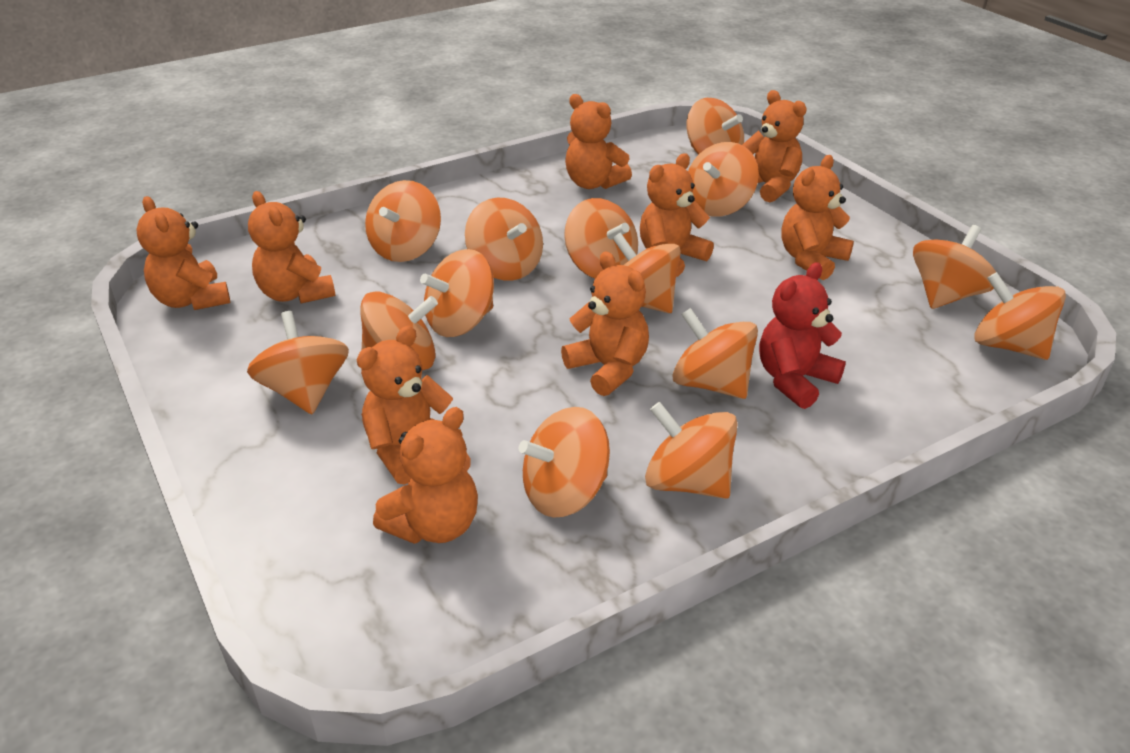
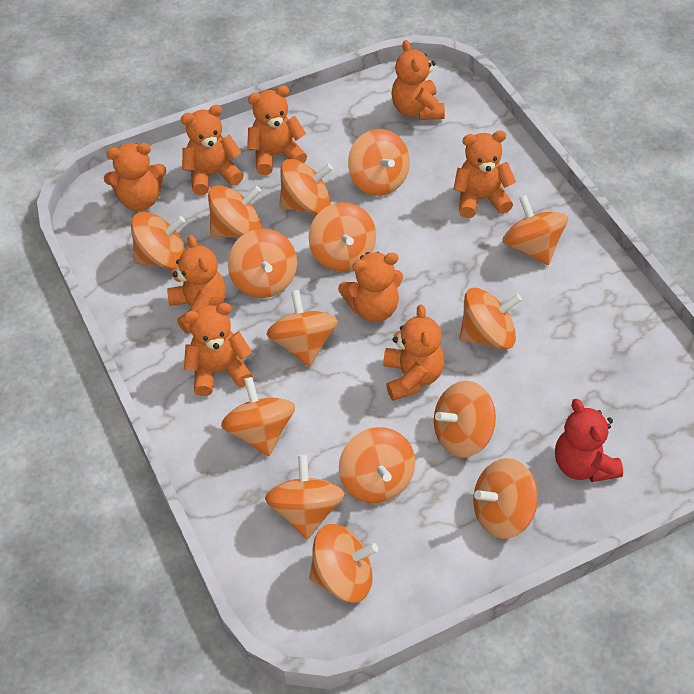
orange spinning top: [247,311,349,414] [360,292,438,370] [365,180,441,262] [420,249,494,337] [465,198,543,281] [519,407,610,518] [564,198,638,279] [612,232,681,313] [645,402,738,499] [672,308,758,399] [687,98,744,155] [688,142,759,217] [913,225,996,309] [974,272,1066,360] = 14 -> [131,212,186,269] [208,185,262,238] [221,377,295,456] [228,228,297,298] [265,455,345,540] [267,290,338,367] [279,159,333,215] [308,202,376,271] [309,524,378,603] [339,427,415,503] [348,129,410,196] [434,381,496,458] [459,288,522,349] [474,458,538,539] [502,195,568,265] = 15

